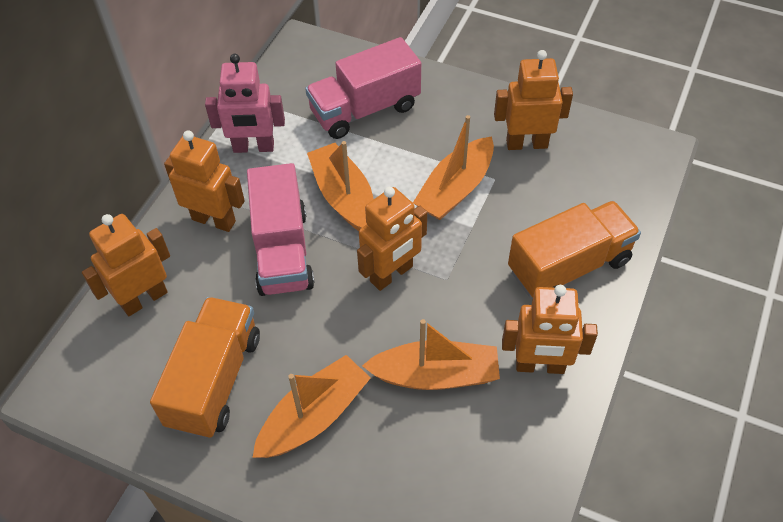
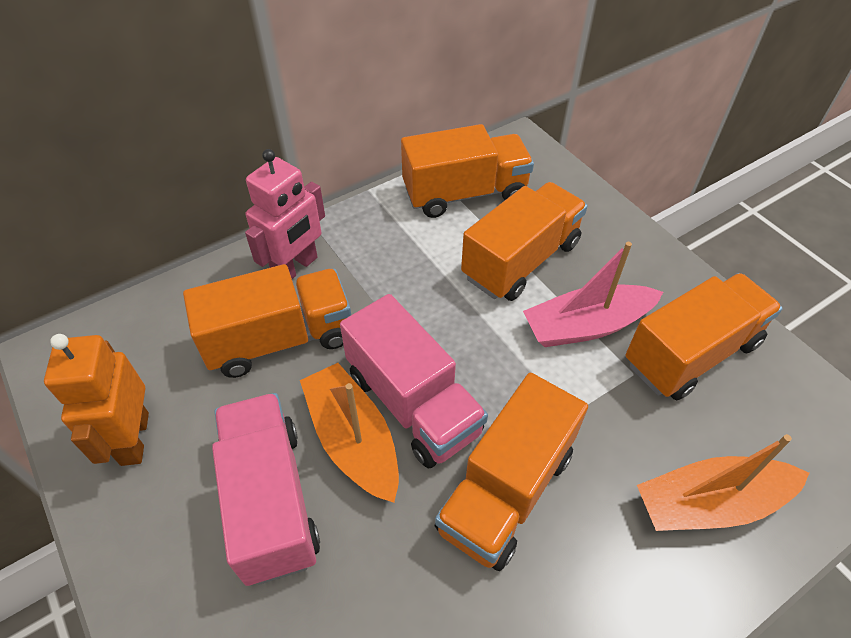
orange boat: [252,355,371,458] [307,141,374,231] [362,319,500,390] [413,115,494,220] = 4 -> [300,363,399,503] [637,434,809,531] = 2
orange robot: [82,214,170,316] [164,130,245,232] [357,187,427,291] [494,50,573,150] [502,285,598,374] = 5 -> [44,334,149,466] = 1
orange truck: [150,297,260,439] [508,201,641,298] = 2 -> [183,264,351,378] [401,124,534,218] [435,373,588,571] [461,182,588,301] [625,273,783,401] = 5
pink boat: none = 0 -> [523,242,663,347] = 1

